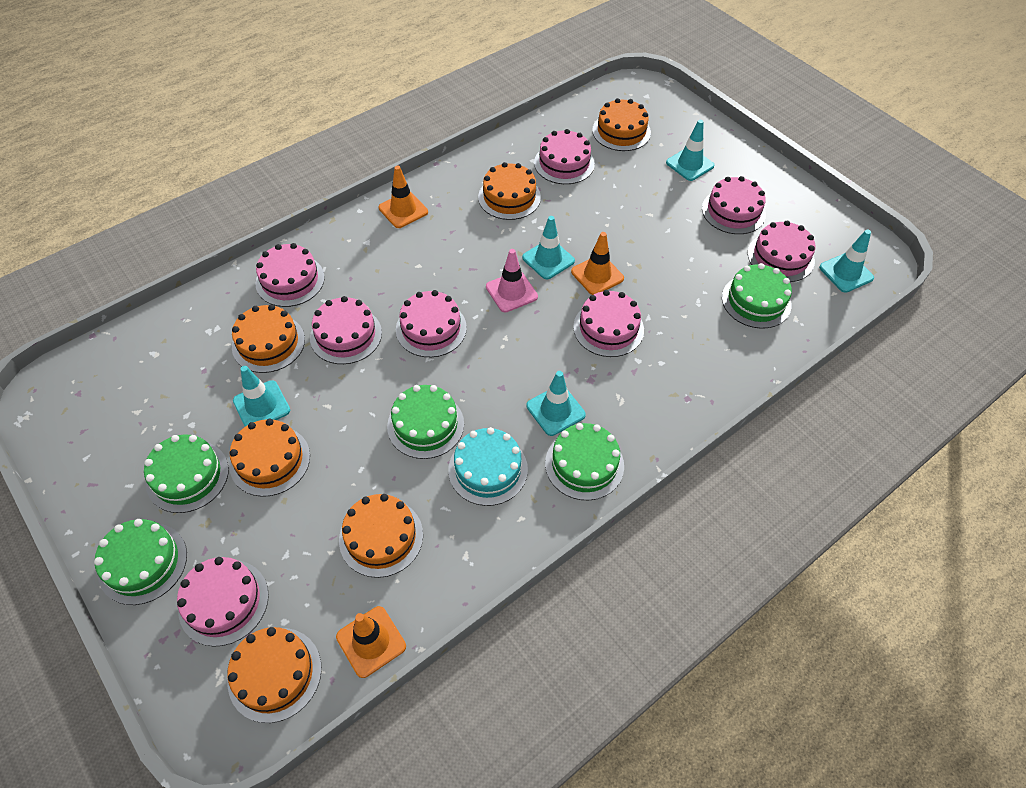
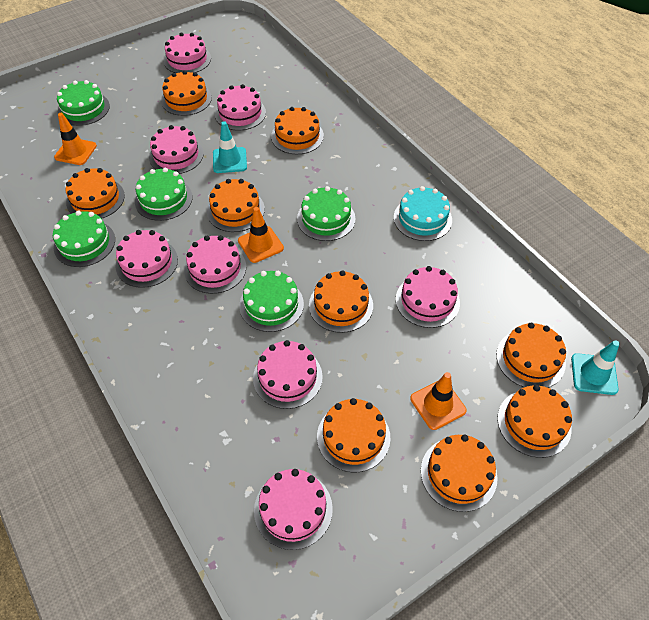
orange cake: [227,627,322,723] [229,419,310,497] [232,304,305,373] [339,494,423,578] [478,162,541,220] [592,98,651,151] = 6 -> [66,168,125,219] [161,70,212,116] [207,179,265,232] [271,107,324,154] [309,270,373,333] [317,398,391,472] [421,434,498,512] [496,323,566,388] [498,385,572,458] = 9
pink traffic cone: [486,249,538,312] = 1 -> none = 0
turquoise traffic cone: [233,366,290,427] [522,216,575,279] [527,371,586,436] [666,120,714,181] [819,230,874,293] = 5 -> [213,121,247,173] [571,340,620,395] = 2

